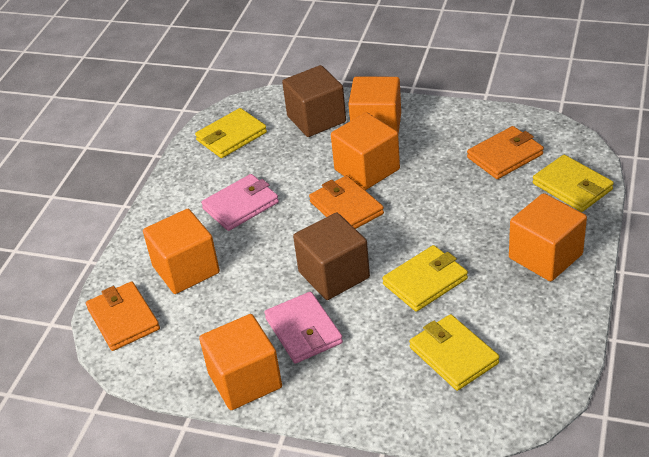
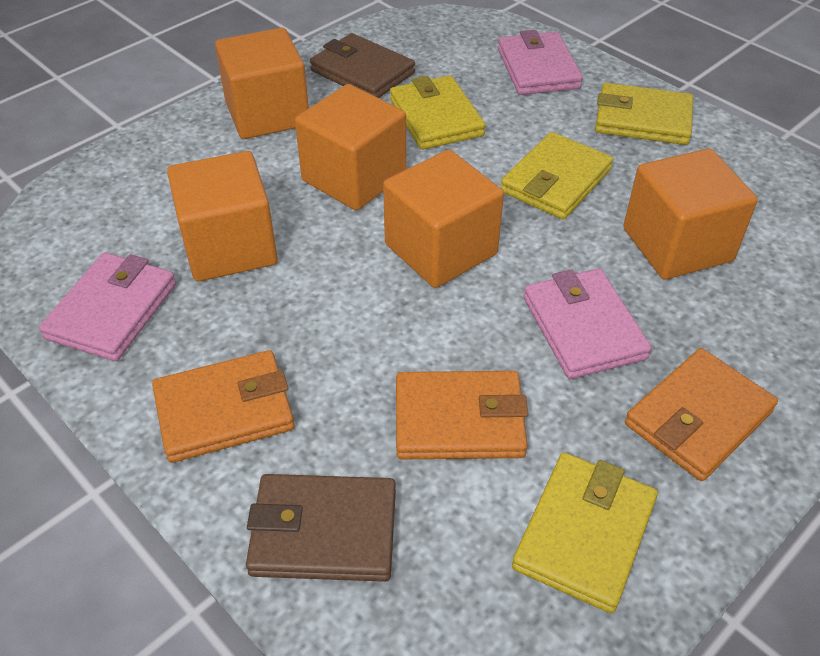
brown cube: [282,65,346,137] [293,212,370,300] = 2 -> none = 0
brown wallet: none = 0 -> [246,474,396,582] [310,33,415,98] = 2
pink wallet: [201,174,279,231] [264,292,343,364] = 2 -> [39,253,176,361] [498,30,583,95] [524,269,652,379] = 3

